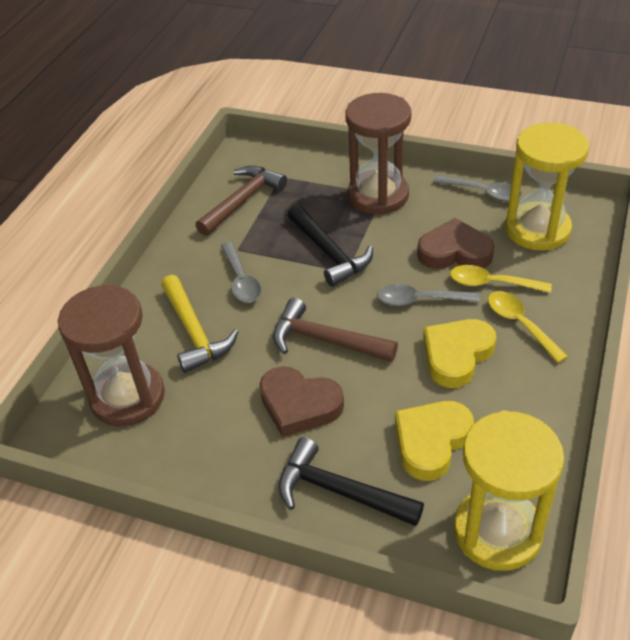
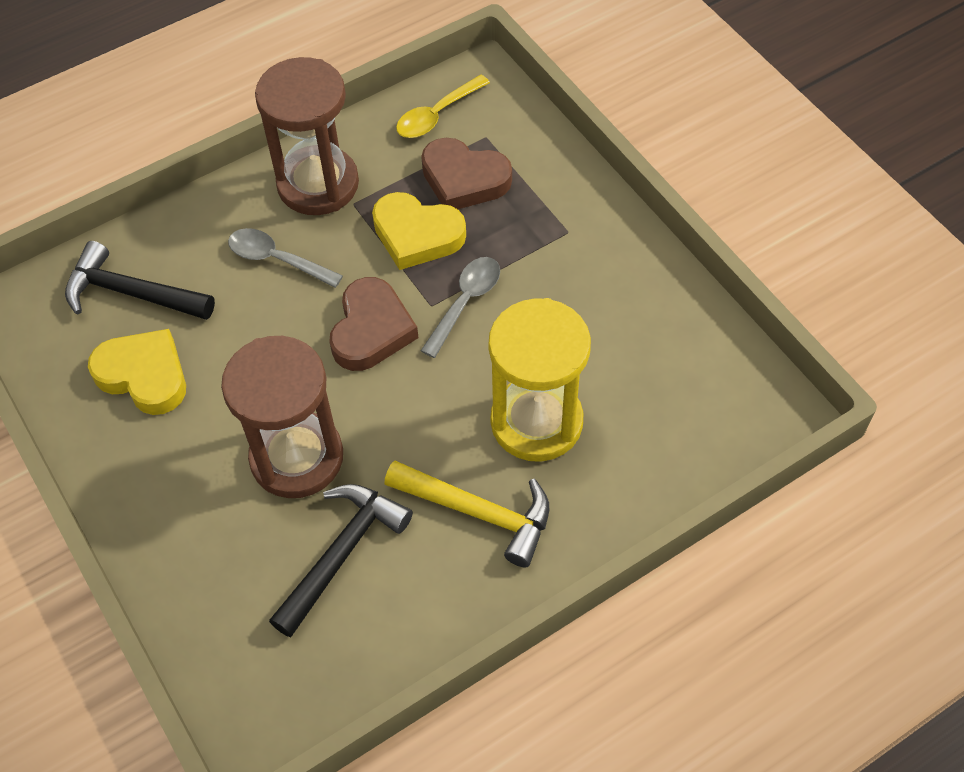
brown hammer: [195,166,287,236] [273,298,398,362] = 2 -> none = 0
grey spoon: [221,242,261,303] [377,284,480,306] [433,175,522,201] = 3 -> [228,228,343,288] [421,257,500,358] = 2
yellow hourglass: [454,411,564,571] [505,123,589,250] = 2 -> [488,298,591,462] = 1
yellow spoon: [450,265,552,293] [488,291,568,363] = 2 -> [396,75,490,138] = 1

